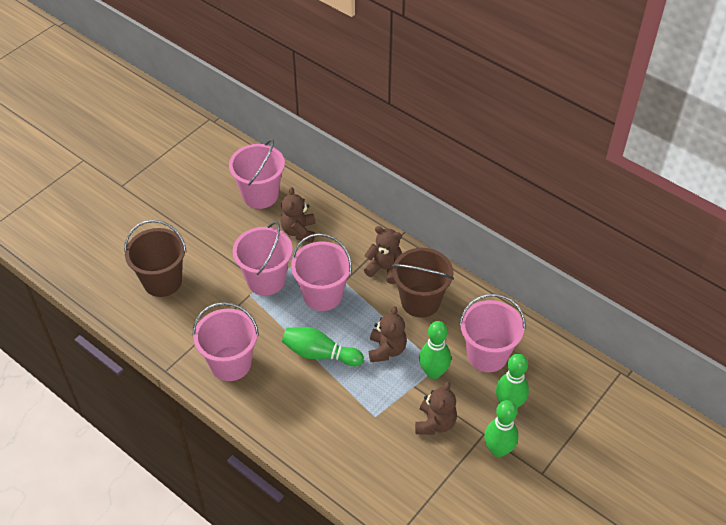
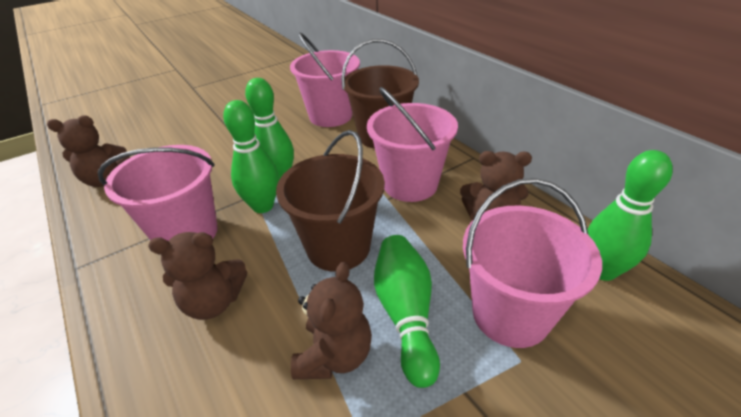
pink bucket: [192,302,259,381] [229,139,285,209] [232,222,293,296] [291,233,352,311] [459,294,525,372] = 5 -> [98,145,218,241] [290,32,360,127] [367,87,458,202] [463,178,602,348] = 4

